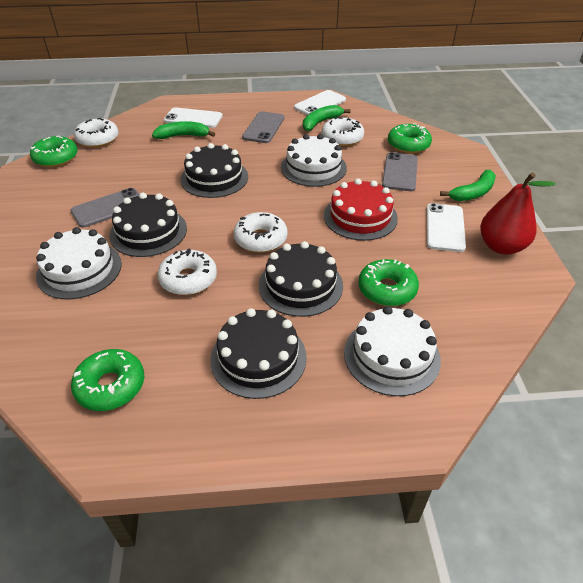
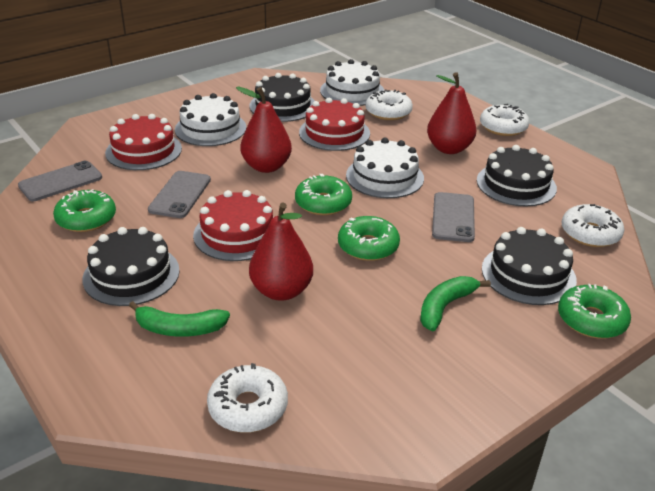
green banana: [152,121,215,139] [303,105,350,131] [440,170,496,201] = 3 -> [129,301,230,337] [420,276,491,332] = 2
red cake: [324,179,398,241] = 1 -> [105,114,182,170] [193,190,274,261] [299,98,370,151] = 3
red pear: [480,172,556,255] = 1 -> [236,86,292,173] [249,202,313,301] [427,72,476,154] = 3
white phone: [164,107,223,128] [294,90,346,115] [427,203,466,252] = 3 -> none = 0

